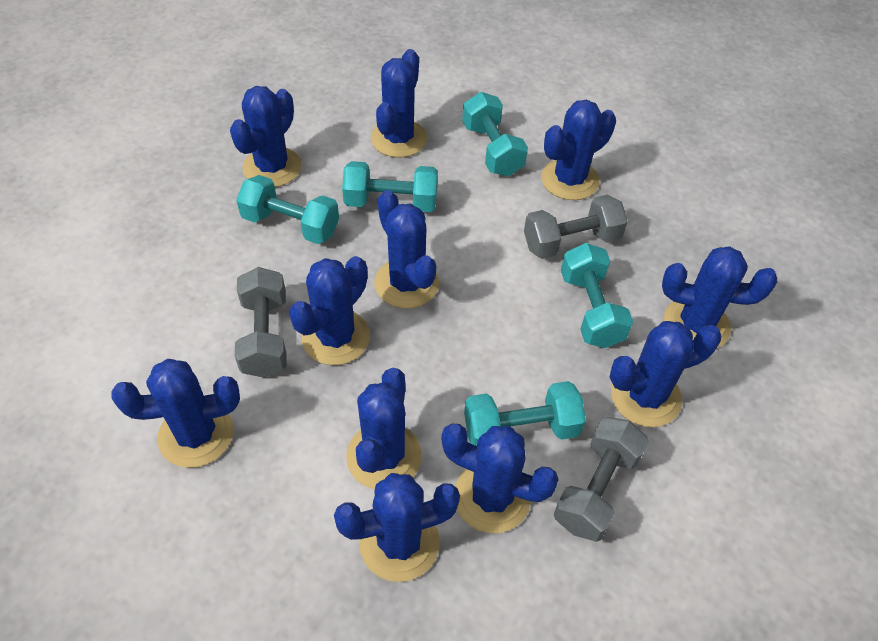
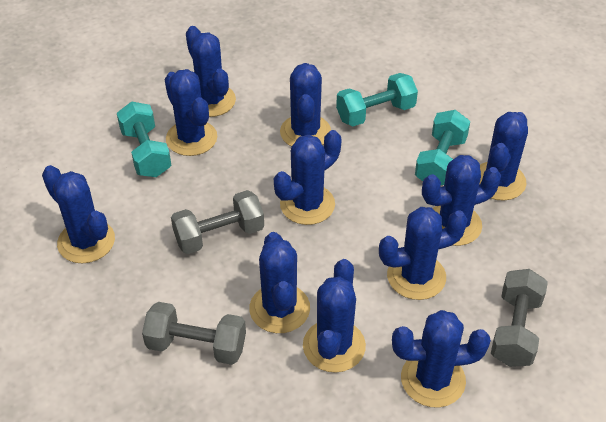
turquoise dumbbell: [236,175,339,244] [342,161,438,212] [462,92,528,176] [464,381,586,446] [561,243,633,348] = 5 -> [117,102,171,177] [336,73,418,126] [415,110,470,185] = 3

